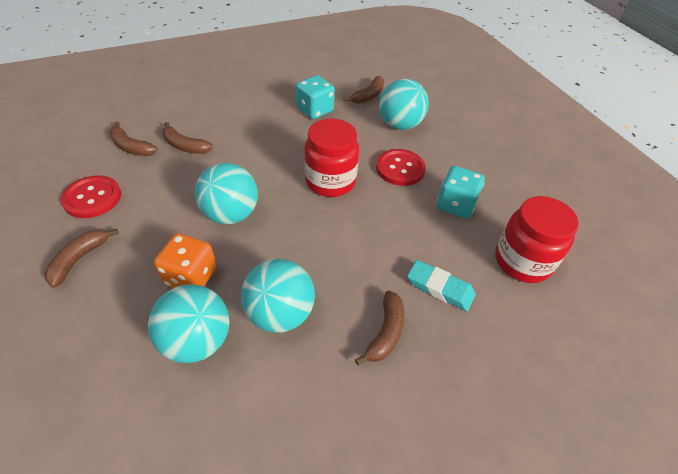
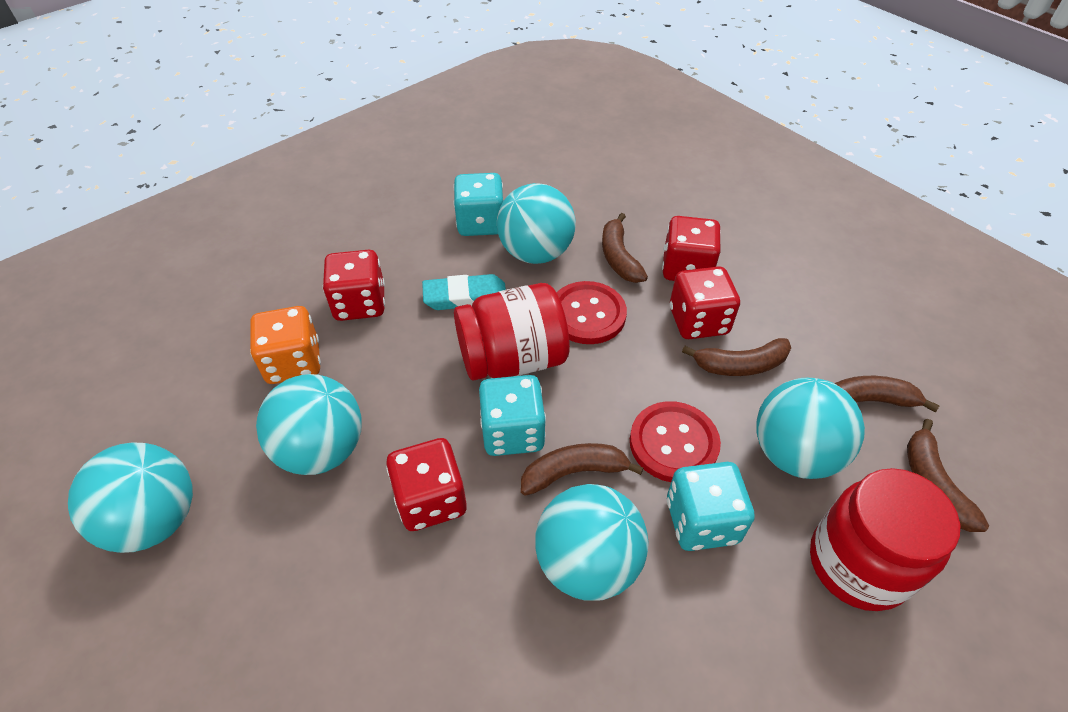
red dice: none = 0 -> [323,250,385,321] [386,438,467,531] [662,216,721,281] [670,266,740,339] = 4
turquoise ball: [148,284,230,363] [195,163,258,224] [241,259,315,333] [379,79,429,130] = 4 -> [68,443,193,553] [256,374,362,475] [497,183,576,264] [535,484,649,601] [756,378,865,479] = 5
turquoise dice: [296,75,335,119] [437,166,485,218] = 2 -> [453,173,503,236] [479,375,546,456] [667,462,755,551] = 3

